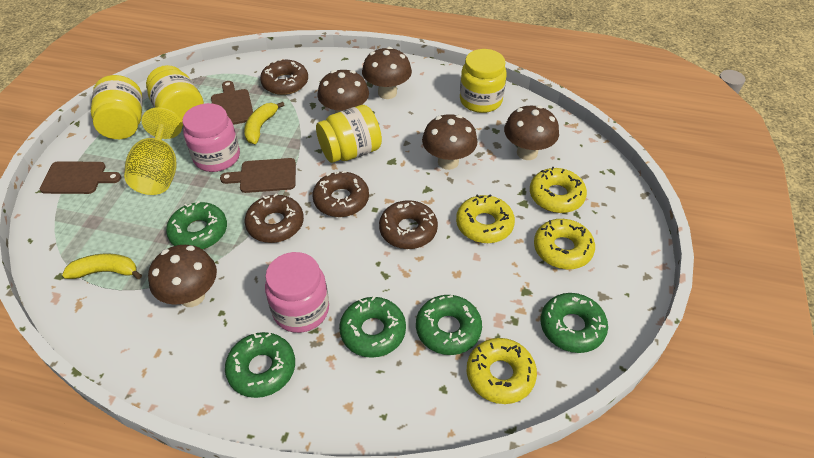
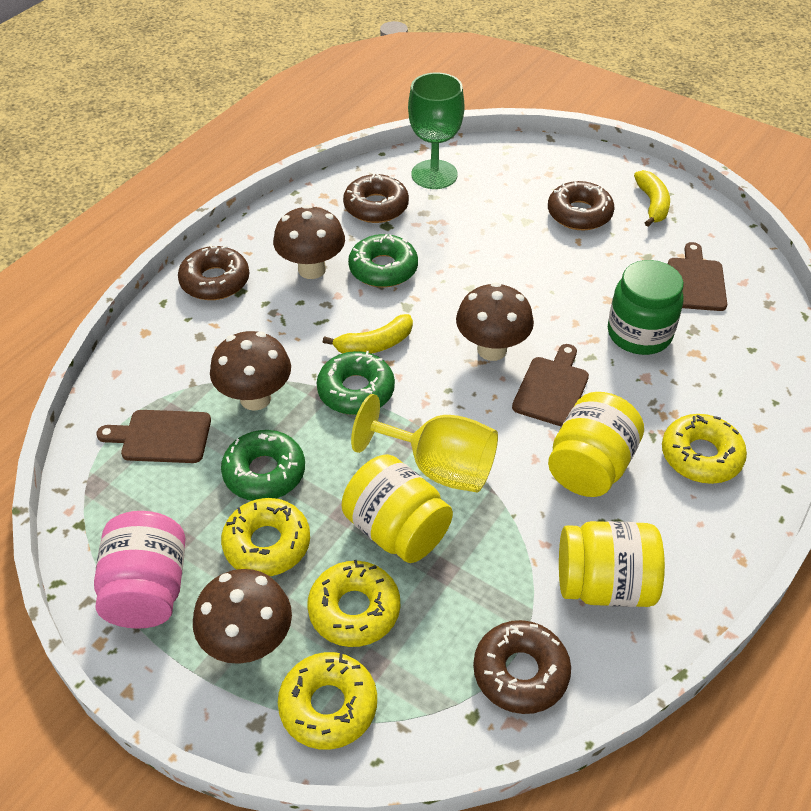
brown mushroom: [148,245,217,307] [318,70,369,113] [362,47,412,99] [422,114,478,170] [504,105,559,160] = 5 -> [193,569,292,664] [210,331,291,411] [273,205,345,279] [456,282,534,361] = 4
green donut: [166,201,227,250] [225,332,295,398] [339,296,406,358] [416,295,482,355] [541,293,608,353] = 5 -> [221,430,305,501] [317,351,395,415] [348,234,418,287] = 3
green goblet: none = 0 -> [408,72,465,189] = 1
green jar: none = 0 -> [608,260,684,355] = 1
pink jar: [182,103,240,172] [265,252,329,333] = 2 -> [94,511,186,629] = 1
yellow jar: [91,75,143,139] [146,65,204,126] [316,105,382,163] [460,49,507,113] = 4 -> [342,454,453,563] [548,392,644,497] [559,521,665,607] = 3

